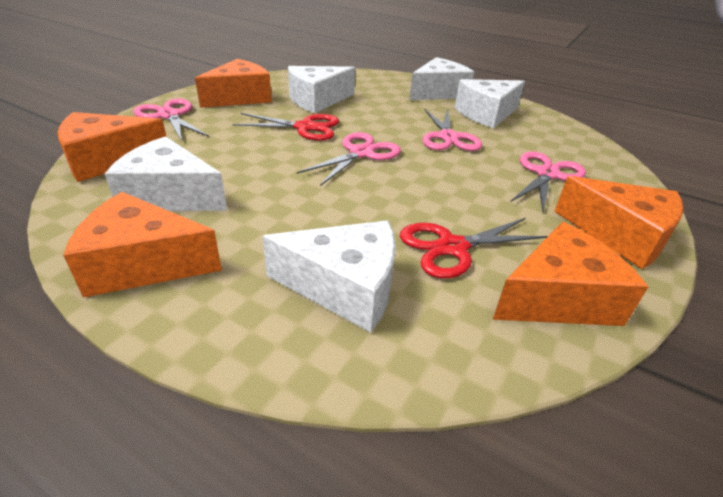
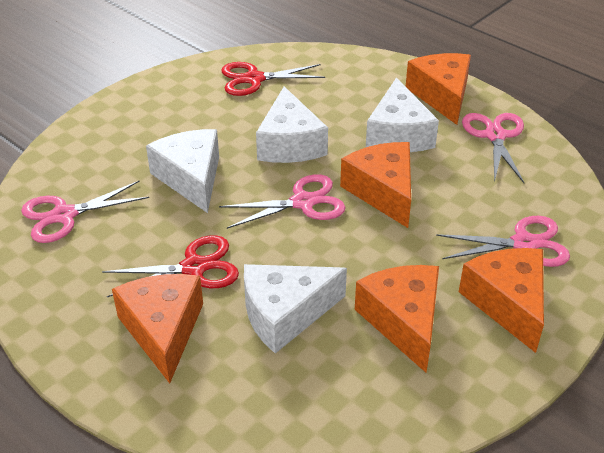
white cheese: [105,136,227,211] [262,220,396,333] [288,66,355,113] [409,57,474,100] [455,79,525,128] = 5 -> [146,129,219,213] [244,264,347,354] [256,86,328,163] [366,78,439,152] = 4

